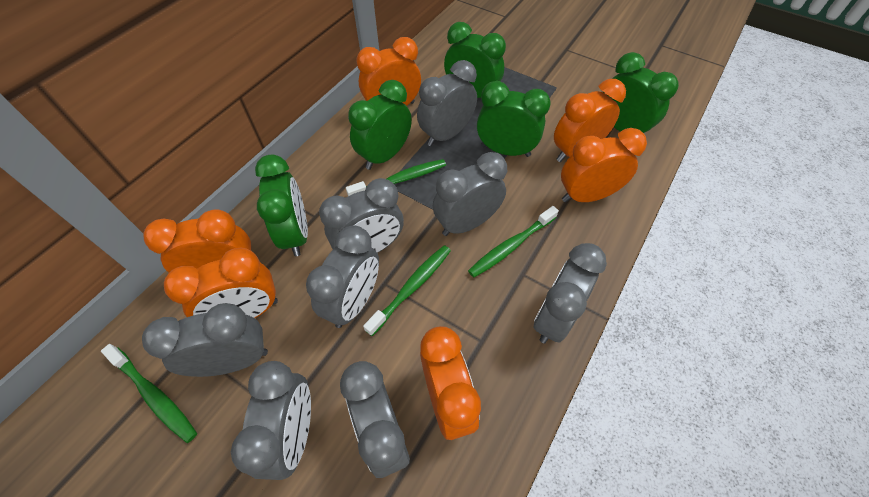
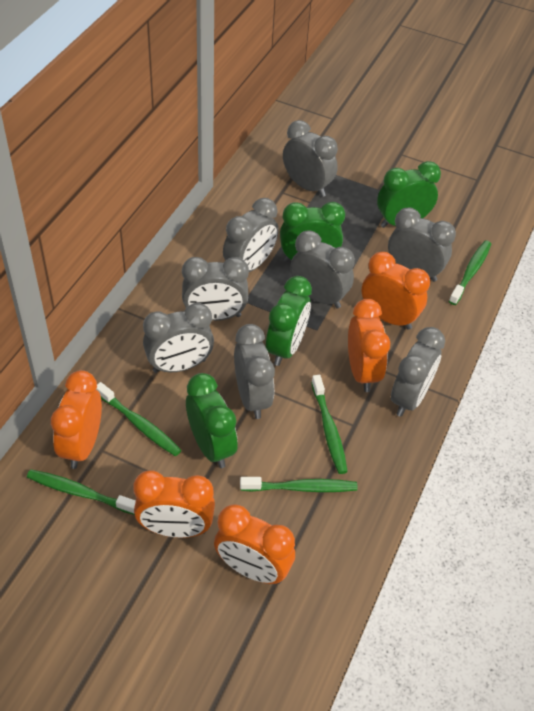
green clock: [255,154,308,256] [348,80,412,170] [444,22,506,98] [477,81,551,157] [605,52,679,133] = 5 -> [186,373,238,468] [266,276,312,366] [280,202,345,262] [377,161,441,228] = 4
green toothbrush: [101,344,197,443] [346,159,446,196] [363,245,451,336] [468,206,559,277] = 4 -> [27,469,136,515] [96,382,181,456] [240,477,358,492] [311,375,348,474] [449,240,491,305] = 5
orange clock: [143,210,251,273] [164,248,278,318] [356,37,421,106] [420,326,481,440] [554,79,626,162] [561,128,647,202] = 6 -> [51,370,102,469] [133,471,215,538] [214,504,295,584] [348,299,390,392] [362,252,430,330] = 5

